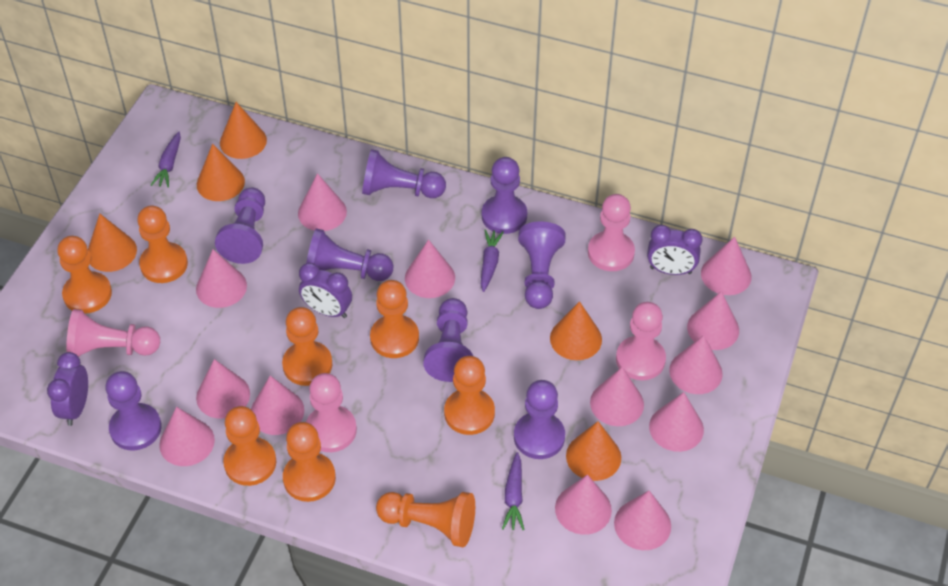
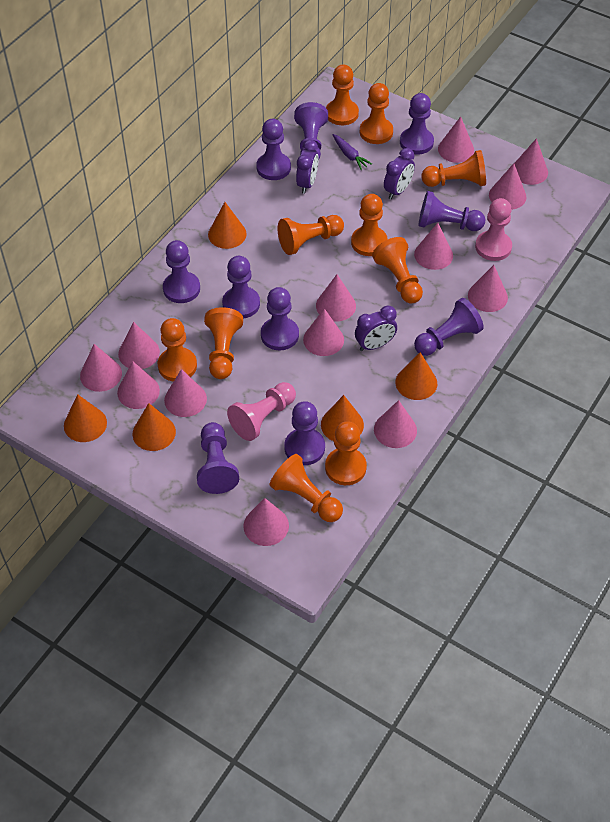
orange pawn: [57,236,112,314] [137,205,188,283] [223,406,276,486] [282,307,332,386] [283,422,336,502] [370,280,419,358] [376,492,475,547] [444,356,495,435] = 8 -> [158,318,197,381] [204,307,243,379] [269,454,343,522] [278,215,344,255] [325,421,367,485] [326,64,359,125] [351,194,388,256] [360,83,393,144] [372,237,423,304] [421,150,486,187] = 10
pink pawn: [66,309,160,357] [306,373,357,452] [588,194,635,271] [616,302,666,380] = 4 -> [227,382,296,441] [475,198,512,261] = 2
purple carrot: [151,132,181,188] [481,229,504,292] [502,452,525,530] = 3 -> [332,134,372,170] = 1
purple pawn: [105,371,162,450] [215,187,265,264] [306,228,393,281] [362,149,446,198] [424,298,473,382] [482,157,527,234] [514,380,565,459] [518,221,566,309] = 8 -> [163,240,200,303] [197,422,239,494] [222,256,260,319] [256,119,291,180] [261,287,299,350] [284,401,325,465] [294,102,328,159] [400,93,434,154] [414,298,483,356] [418,191,485,231] = 10

